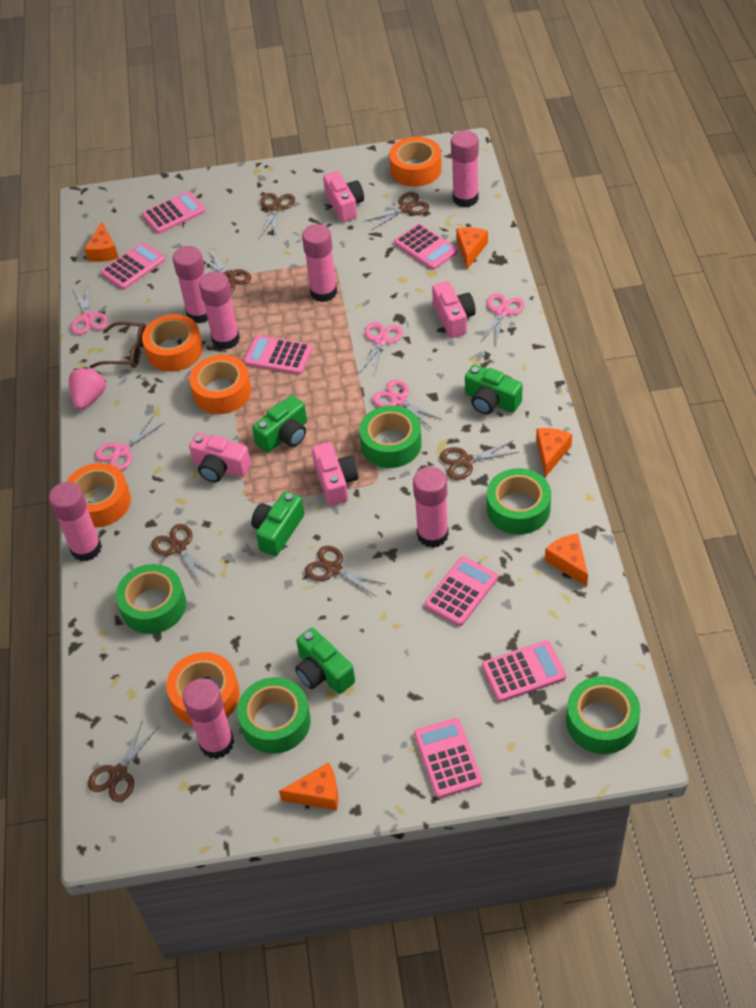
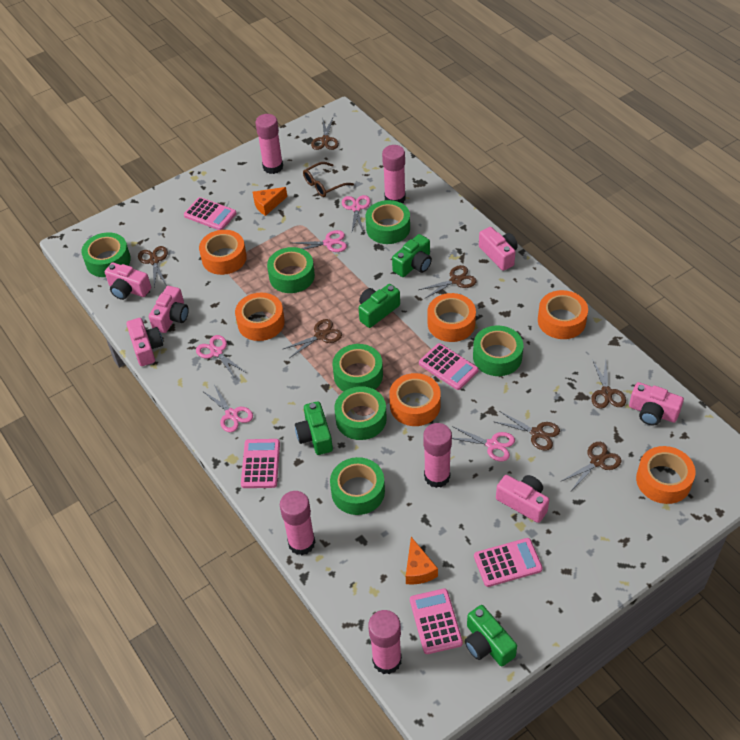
green tape: [116,564,186,634] [237,677,311,754] [359,405,422,468] [487,468,551,535] [566,676,640,754] = 5 -> [82,232,131,277] [267,247,315,293] [330,457,385,515] [332,344,383,392] [334,386,387,440] [366,200,410,244] [473,326,523,376] = 7
orange cheese: [84,221,119,262] [279,762,338,810] [456,227,488,269] [536,428,572,477] [545,533,588,587] = 5 -> [253,187,287,216] [406,537,438,585] = 2
orange tape: [66,463,131,527] [142,314,203,372] [166,652,240,726] [189,355,251,414] [389,137,442,187] = 5 -> [199,230,247,275] [235,293,285,341] [389,373,441,426] [428,293,476,342] [538,290,588,339] [636,446,696,504] = 6
pink calculator: [100,242,166,290] [142,191,206,234] [244,335,313,375] [394,224,458,270] [414,718,482,798] [425,556,498,626] [482,640,566,702] = 7 -> [184,197,237,230] [241,439,280,488] [410,588,463,654] [419,343,479,390] [474,538,543,587] = 5
pink camera: [189,433,251,482] [312,442,358,506] [323,171,364,222] [432,281,476,338] = 4 -> [105,263,151,300] [126,318,163,366] [149,286,189,333] [479,227,518,271] [496,475,549,523] [629,382,684,425] = 6
pink glue stick: [49,482,102,561] [173,246,208,323] [182,678,234,759] [199,272,240,350] [302,224,337,302] [413,467,449,548] [451,130,479,208] = 7 -> [255,114,283,174] [280,491,315,555] [368,610,402,674] [382,145,406,203] [423,423,452,488] = 5
pink strawberry: [69,367,106,410] = 1 -> none = 0

